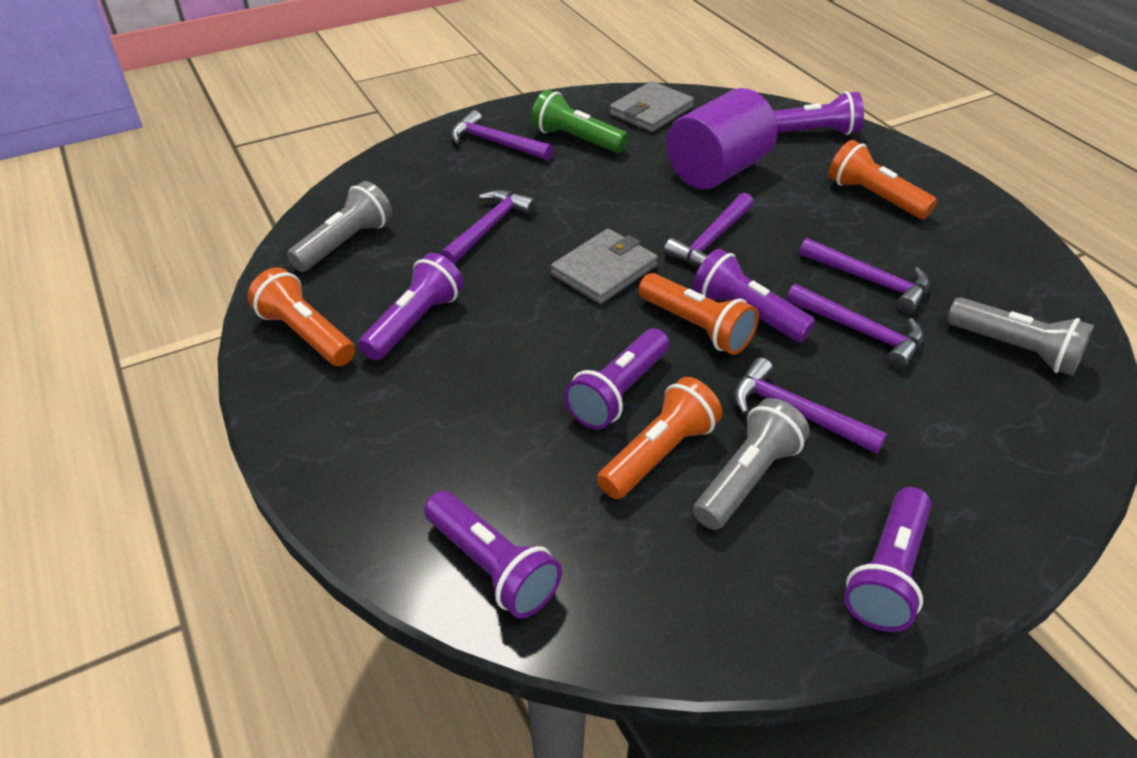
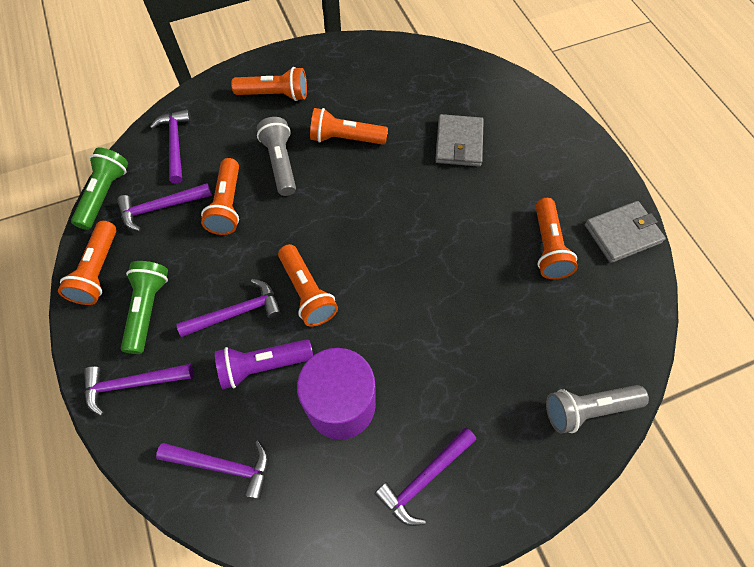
green flashlight: [531,90,628,153] = 1 -> [71,148,128,230] [121,261,168,354] = 2
grey flashlight: [287,181,392,272] [693,398,810,530] [947,297,1094,376] = 3 -> [257,117,296,196] [546,385,649,434] = 2
orange flashlight: [247,267,355,366] [597,377,723,499] [638,273,759,355] [828,140,937,219] = 4 -> [58,221,117,305] [201,158,239,235] [231,67,307,101] [278,244,338,327] [310,108,388,145] [536,198,578,279] = 6
purple flashlight: [358,253,464,361] [424,491,562,619] [564,328,669,429] [693,248,816,342] [773,91,864,135] [844,487,932,632] = 6 -> [215,339,313,389] = 1

